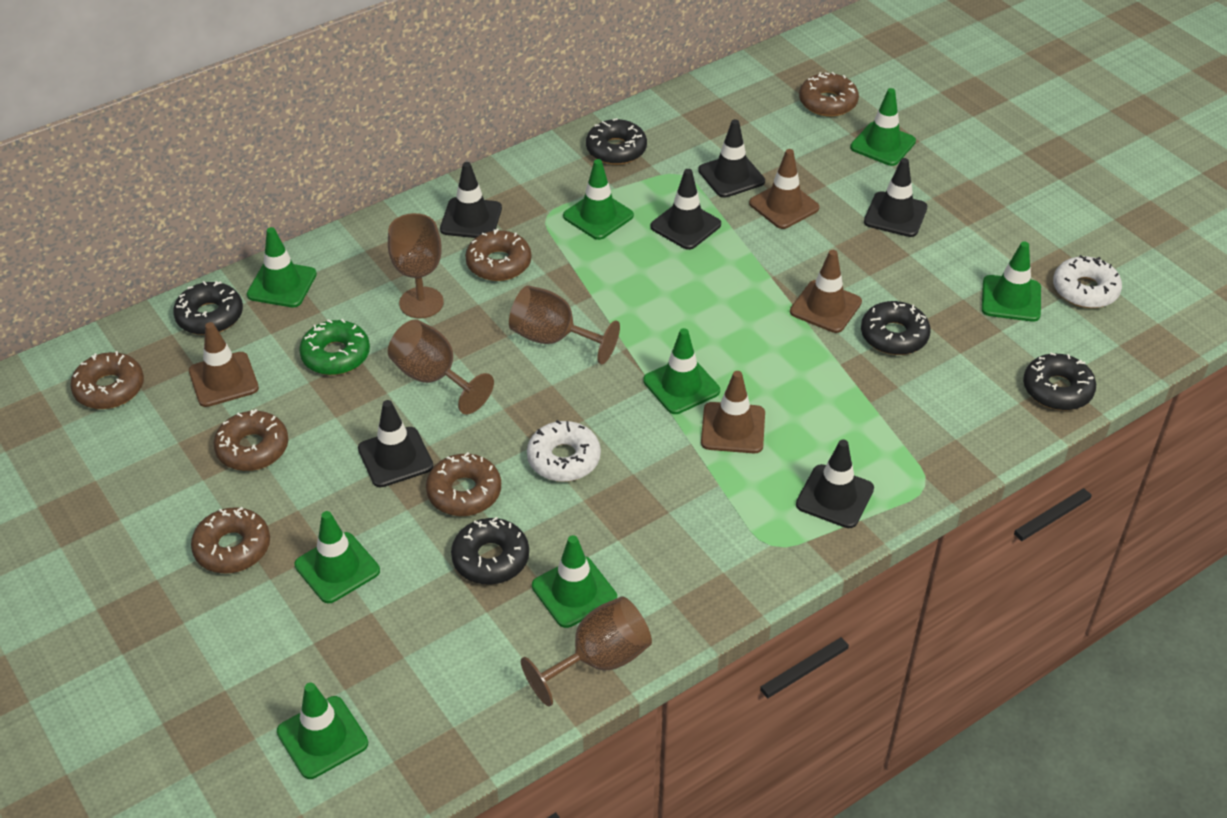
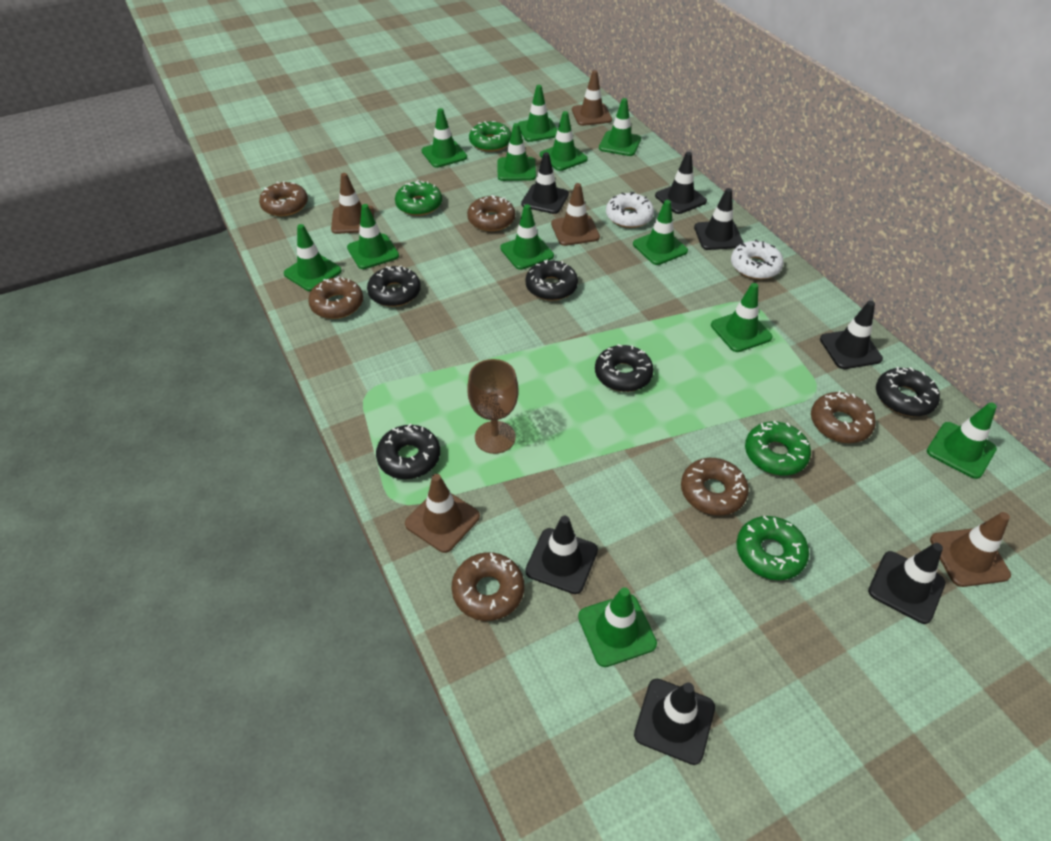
black traffic cone: [358,400,433,487] [440,162,502,238] [650,169,721,250] [698,119,765,198] [796,439,874,528] [864,158,927,237] = 6 -> [521,152,569,214] [525,516,598,594] [634,679,715,765] [655,152,707,214] [694,188,743,250] [820,301,883,369] [868,543,945,624] = 7
brown goblet: [388,213,444,319] [388,319,494,415] [509,285,620,364] [521,596,652,707] = 4 -> [467,359,519,454] = 1
brown traffic cone: [189,322,259,407] [701,371,765,453] [749,149,820,229] [790,250,862,333] = 4 -> [331,173,374,234] [405,474,480,553] [551,183,600,246] [572,70,612,126] [930,512,1011,587] = 5
green donut: [299,319,370,375] = 1 -> [395,180,442,216] [469,121,511,152] [736,516,809,580] [745,421,811,475] = 4
green traffic cone: [247,227,317,307] [277,683,368,779] [295,511,380,603] [532,535,617,628] [563,159,634,240] [643,328,720,414] [850,88,916,166] [982,242,1041,322] = 8 -> [284,224,342,291] [347,204,399,269] [421,108,467,168] [497,123,536,181] [500,204,554,270] [518,85,558,142] [540,111,588,171] [578,587,657,667] [599,98,641,156] [633,200,688,265] [711,283,772,352] [927,402,997,479] = 12

